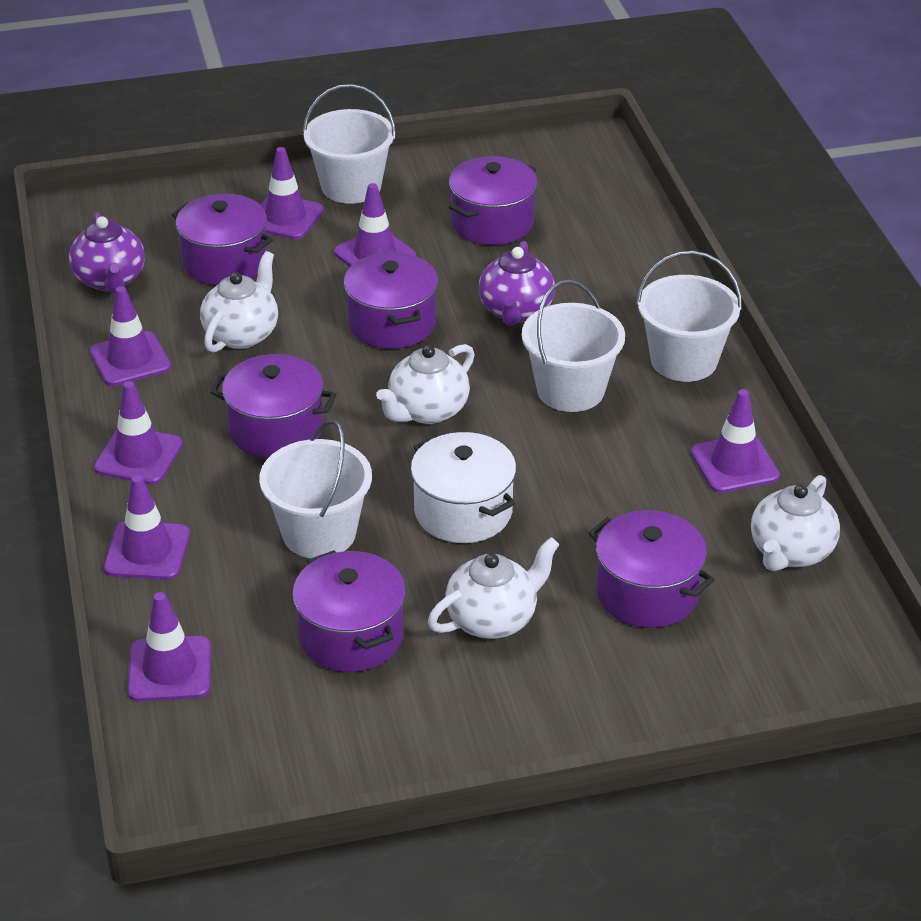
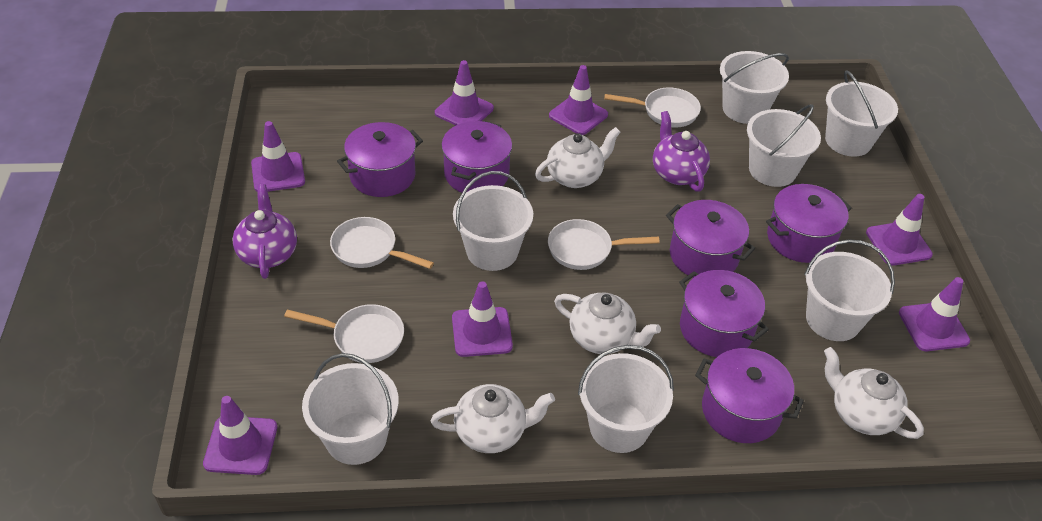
white bucket: [259,420,372,558] [303,84,396,204] [522,280,625,412] [636,251,742,382] = 4 -> [302,353,399,465] [453,171,533,271] [578,345,674,453] [720,51,789,124] [747,104,821,187] [804,239,895,341] [825,70,898,157] = 7
white pan: none = 0 -> [284,304,404,363] [330,217,434,269] [548,219,660,270] [604,88,701,127] = 4
white pot: [411,432,516,543] = 1 -> none = 0

